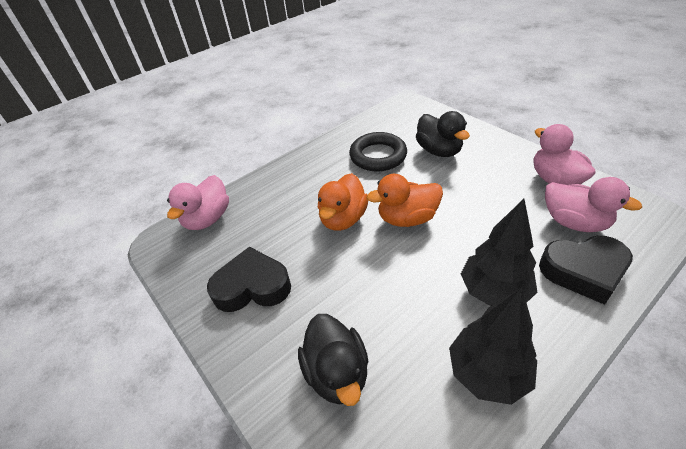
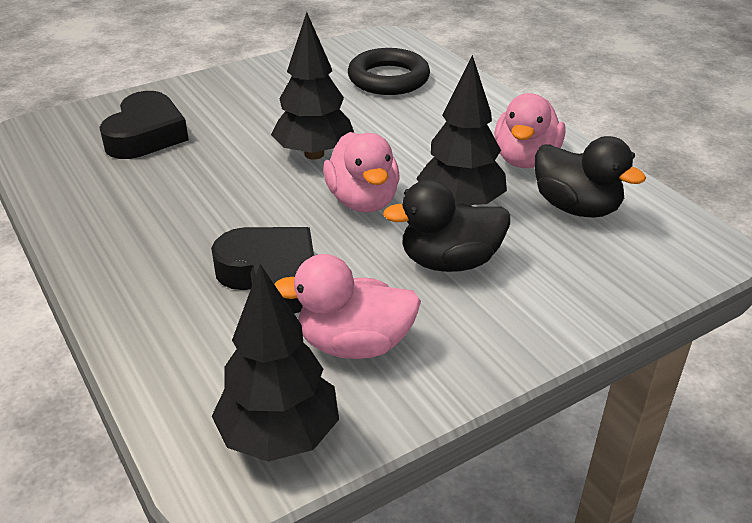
black tree: [449,287,537,405] [461,199,537,306] = 2 -> [212,264,339,462] [271,12,354,159] [416,55,507,206] = 3
orange duck: [318,173,368,231] [367,174,443,227] = 2 -> none = 0

